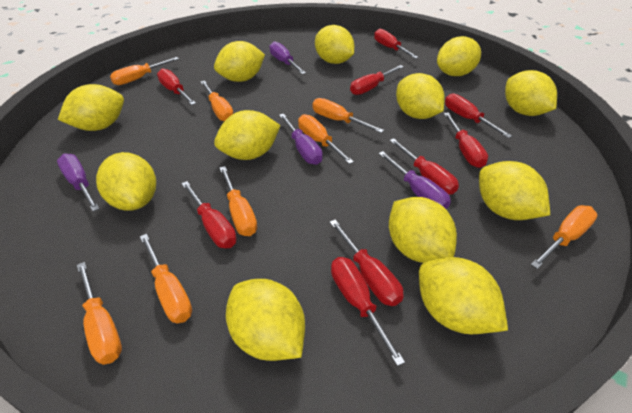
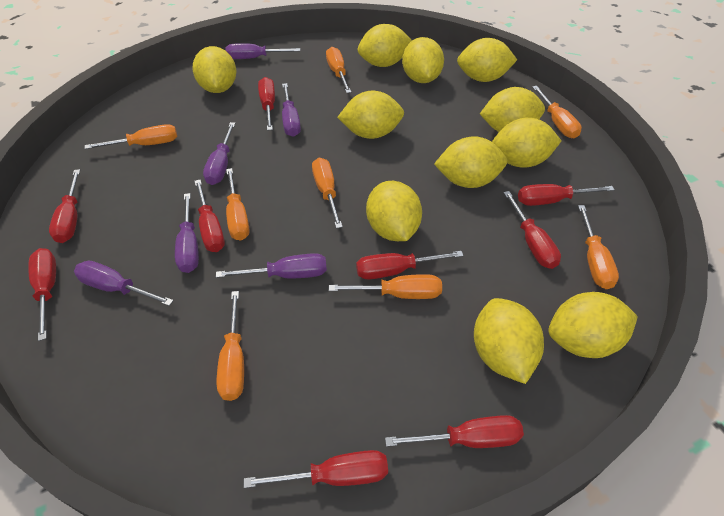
purple screwdriver: [57,154,100,212] [269,41,306,74] [279,114,323,165] [378,151,451,209] = 4 -> [74,261,174,306] [175,193,199,273] [203,122,235,185] [216,253,327,279] [226,43,300,59] [282,83,301,137] = 6
yellow lemon: [58,84,124,131] [96,152,156,211] [214,41,265,82] [214,110,281,160] [226,279,305,361] [315,25,354,64] [389,197,457,263] [396,73,445,119] [419,257,508,334] [437,36,481,76] [479,161,550,220] [505,70,557,116] = 12 -> [192,46,236,93] [337,91,404,139] [358,24,412,67] [366,181,422,241] [402,37,444,83] [434,136,507,188] [457,38,517,82] [474,298,544,384] [480,87,545,132] [492,117,561,167] [548,292,638,358] = 11

